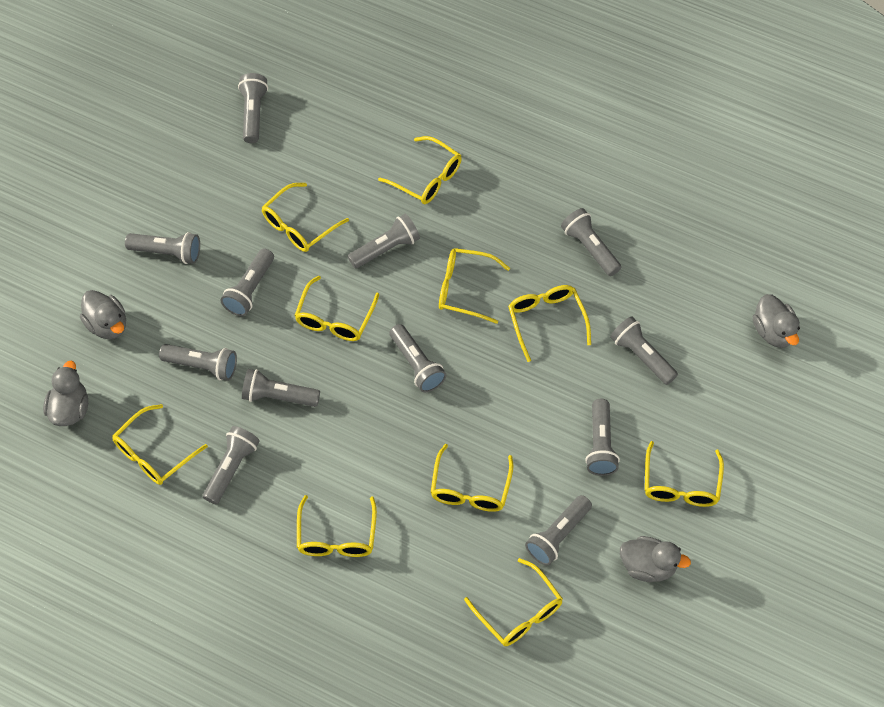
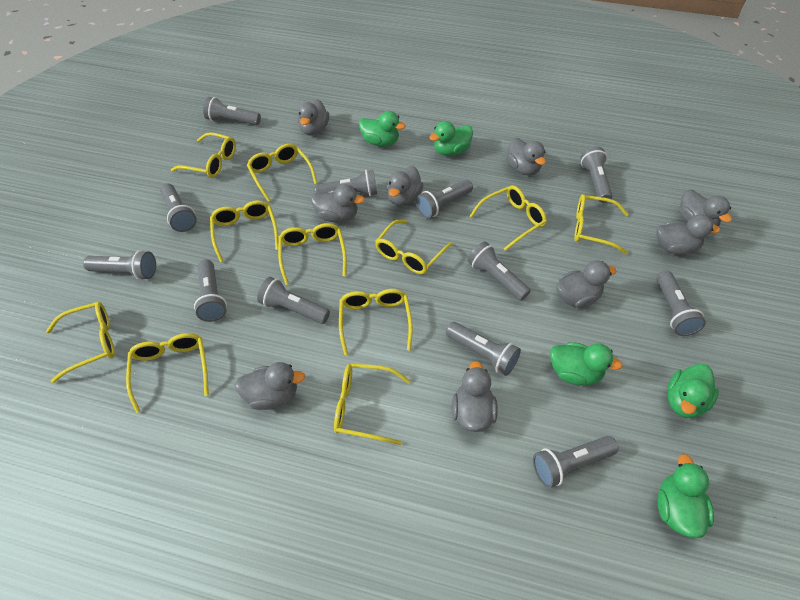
green duck: none = 0 -> [359,111,406,146] [429,121,473,156] [550,342,623,385] [657,454,714,538] [667,364,719,418] = 5
grey duck: [43,361,88,426] [80,290,126,339] [620,536,691,582] [753,294,800,348] = 4 -> [235,362,305,410] [297,99,329,135] [311,184,365,223] [387,166,424,206] [451,361,498,432] [506,138,546,175] [556,260,616,308] [656,215,720,255] [679,189,732,226] = 9
yellow glasses: [112,404,208,485] [262,183,349,252] [294,276,379,341] [297,495,377,557] [378,136,462,204] [431,444,513,512] [439,248,510,324] [464,558,563,646] [508,285,591,362] [645,441,724,507] = 10 -> [46,302,115,383] [126,333,209,413] [170,132,236,178] [210,200,278,262] [247,143,317,202] [278,223,347,285] [334,363,410,445] [339,289,413,355] [375,220,453,274] [469,185,547,251] [574,194,629,255] = 11

